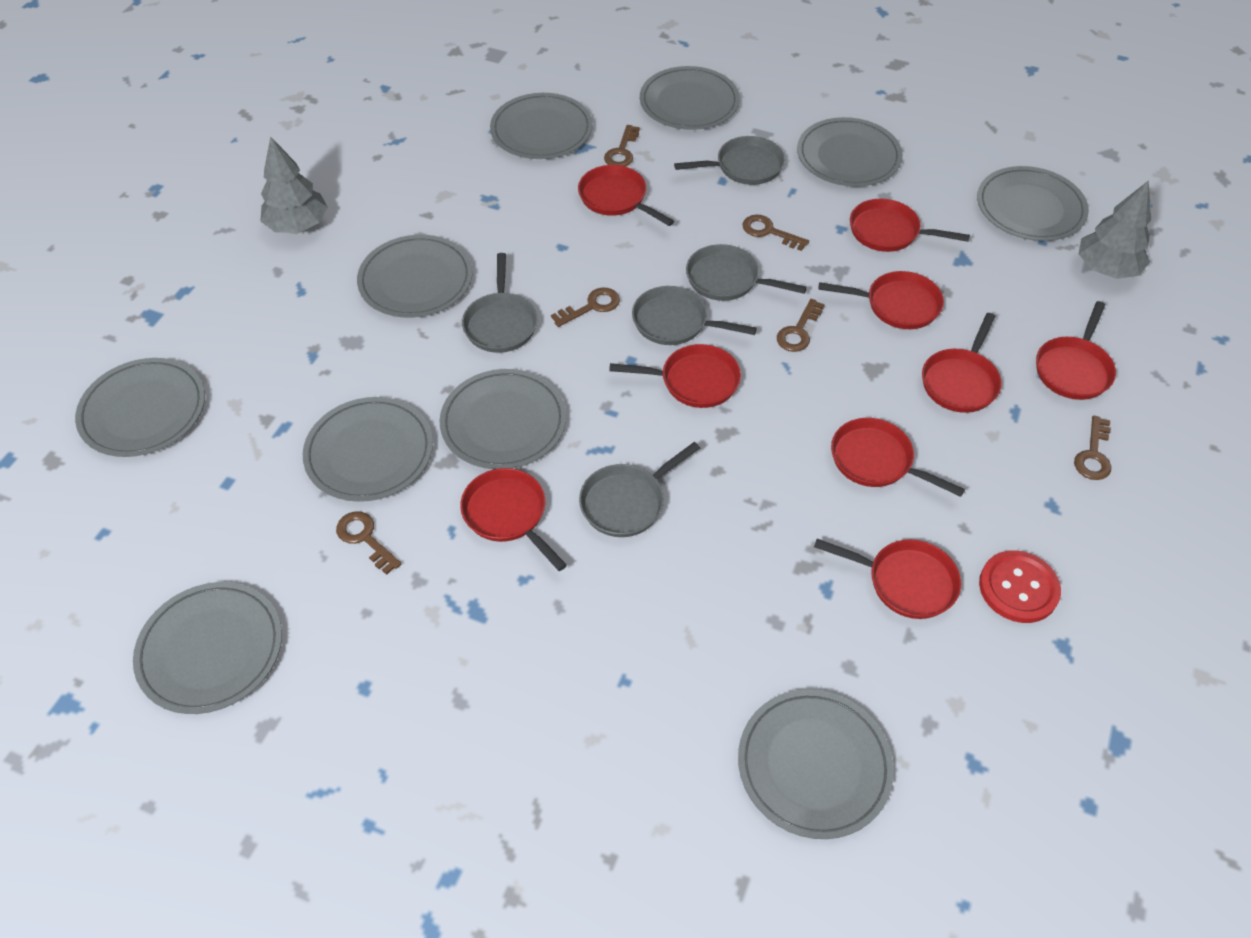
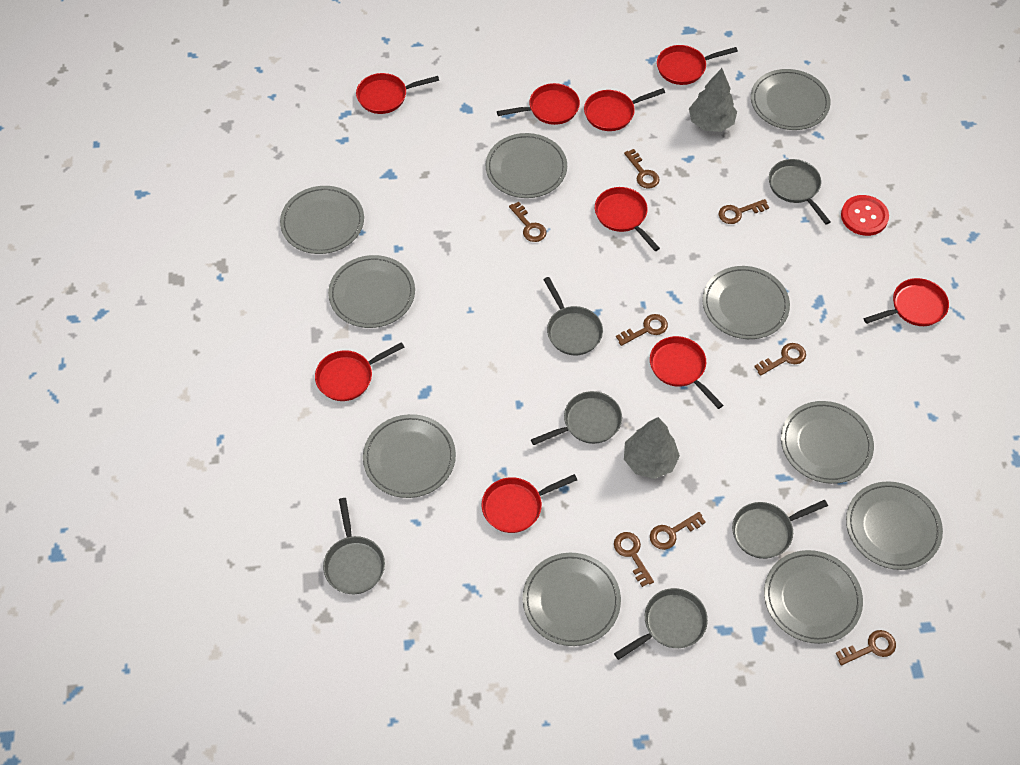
brown key: [336,511,402,575] [551,288,620,327] [604,125,640,167] [743,214,809,251] [777,299,825,352] [1074,416,1111,480] = 6 -> [509,202,547,242] [614,532,654,587] [616,314,668,346] [624,149,660,188] [650,512,706,550] [719,199,769,224] [754,343,806,376] [835,630,896,665] = 8
grey pan: [462,253,538,353] [579,442,700,537] [632,286,757,345] [674,136,785,185] [686,244,807,301] = 5 -> [323,498,385,594] [531,391,622,445] [543,277,603,355] [614,588,708,660] [732,500,828,559] [769,159,831,225] = 6

